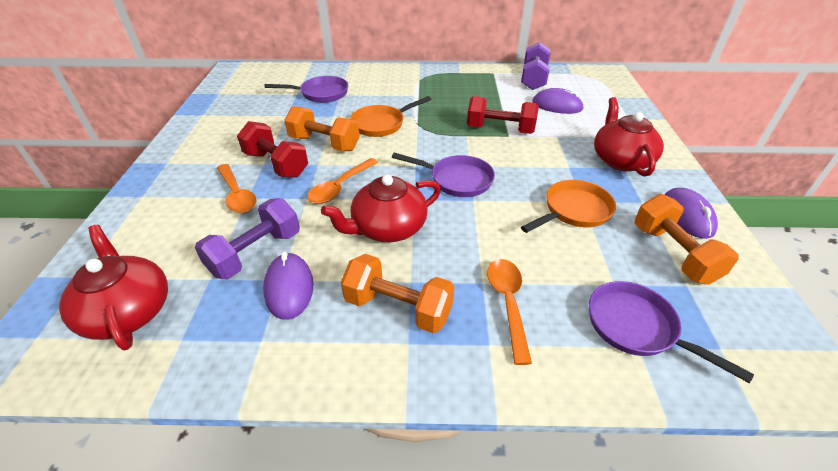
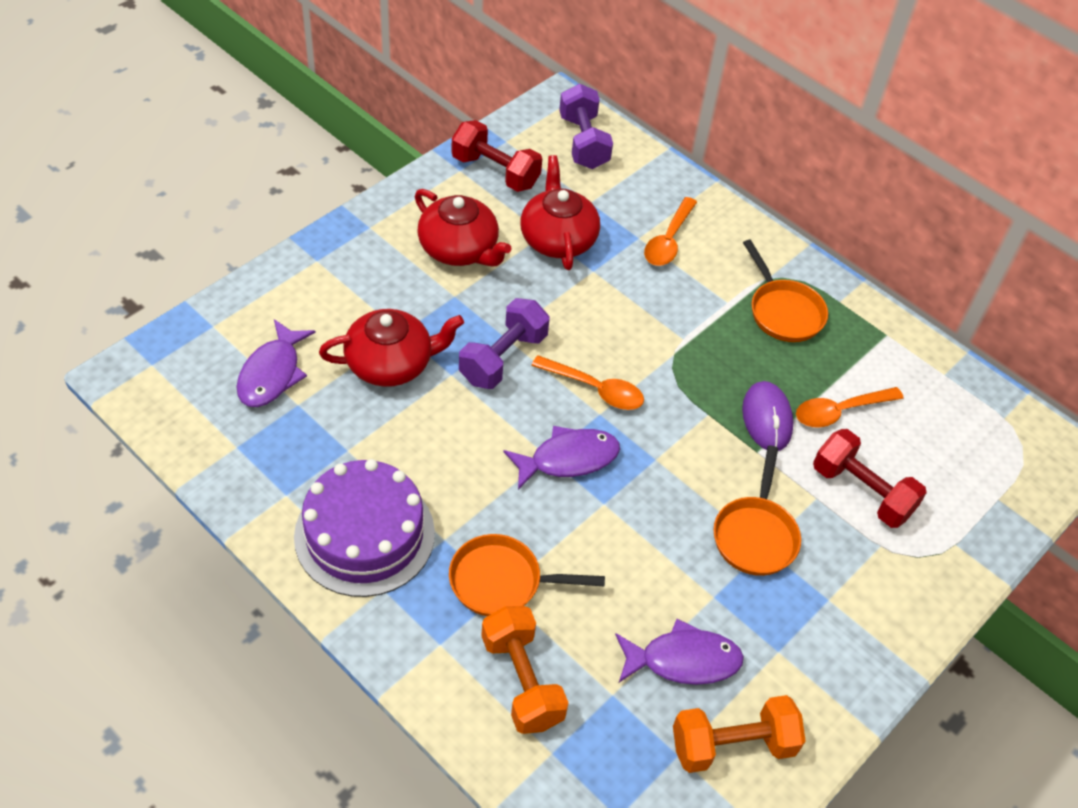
orange dumbbell: [284,106,360,151] [341,254,455,333] [634,194,739,285] = 3 -> [481,606,569,734] [673,695,806,773] = 2
orange pan: [350,96,432,137] [521,180,616,233] = 2 -> [449,534,605,616] [714,446,801,576] [743,240,828,342] = 3
purple cake: none = 0 -> [294,459,435,597] = 1
purple fish: none = 0 -> [237,319,316,407] [503,426,620,490] [615,619,744,685] = 3
purple mouse: [263,252,313,320] [532,88,584,114] [664,188,718,239] = 3 -> [742,381,793,451] = 1
purple pan: [264,76,348,103] [392,153,495,197] [589,281,754,383] = 3 -> none = 0

